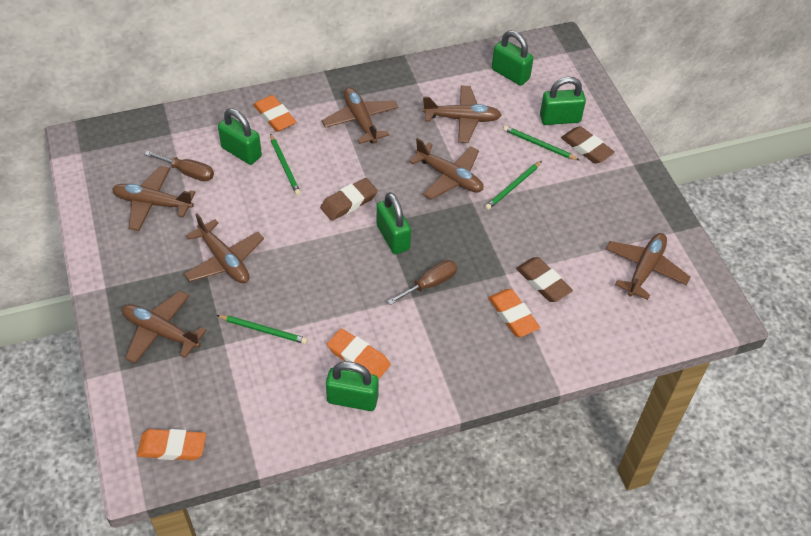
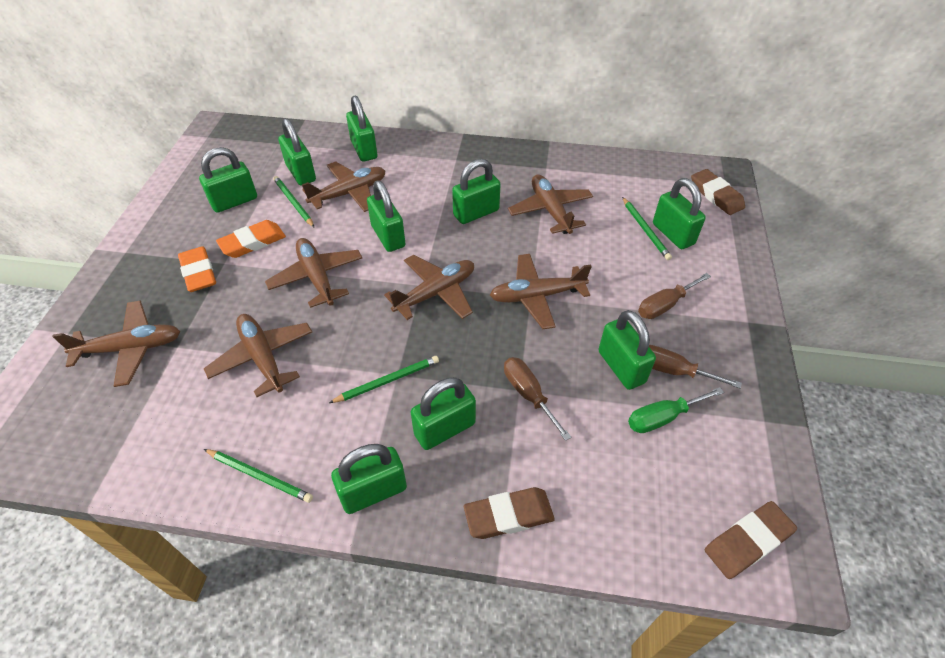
brown screwdriver: [145,151,214,181] [387,260,457,305] = 2 -> [504,357,571,441] [638,273,711,319] [649,345,742,389] = 3
green padlock: [218,108,262,165] [326,361,379,411] [377,192,411,254] [492,30,534,86] [540,77,586,125] = 5 -> [199,147,257,213] [278,118,316,185] [331,444,407,514] [346,96,377,162] [367,180,405,252] [411,377,476,450] [452,159,501,224] [598,310,656,390] [653,178,706,249] = 9
green screwdriver: none = 0 -> [628,387,724,433] = 1
orange eraser: [137,429,206,460] [253,95,296,132] [327,328,390,380] [488,289,540,337] = 4 -> [178,246,216,292] [216,220,286,258] = 2

